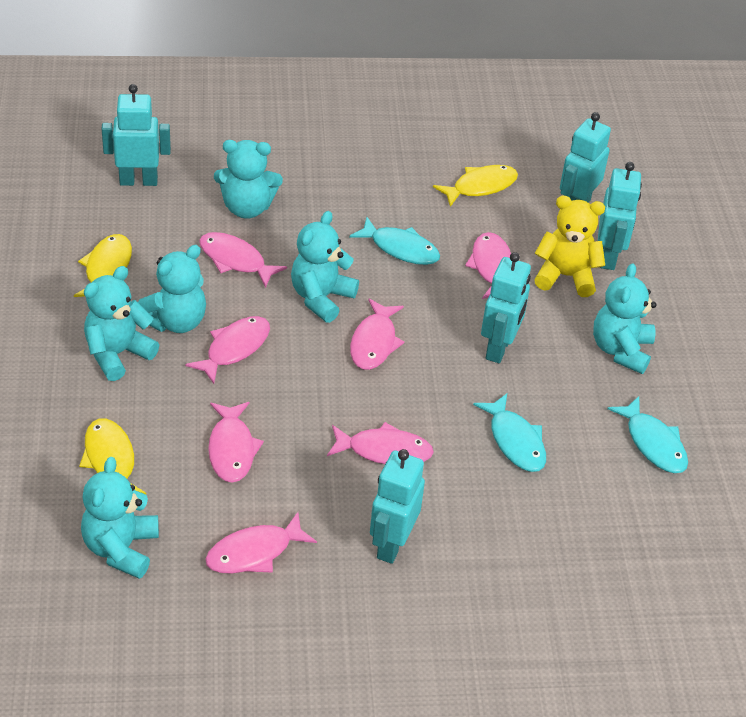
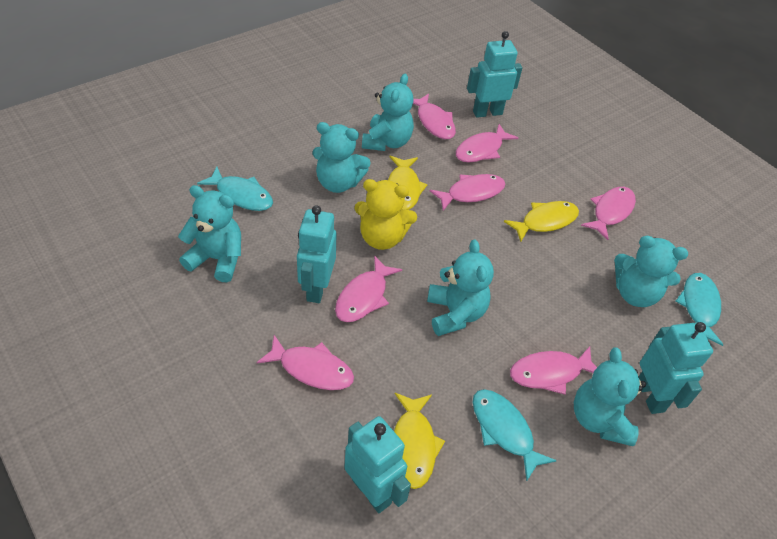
turquoise robot: [102,84,171,186] [370,449,425,564] [481,252,531,363] [560,112,611,203] [598,162,642,270] = 5 -> [297,205,336,303] [344,416,411,513] [467,31,522,118] [639,322,713,414] = 4

